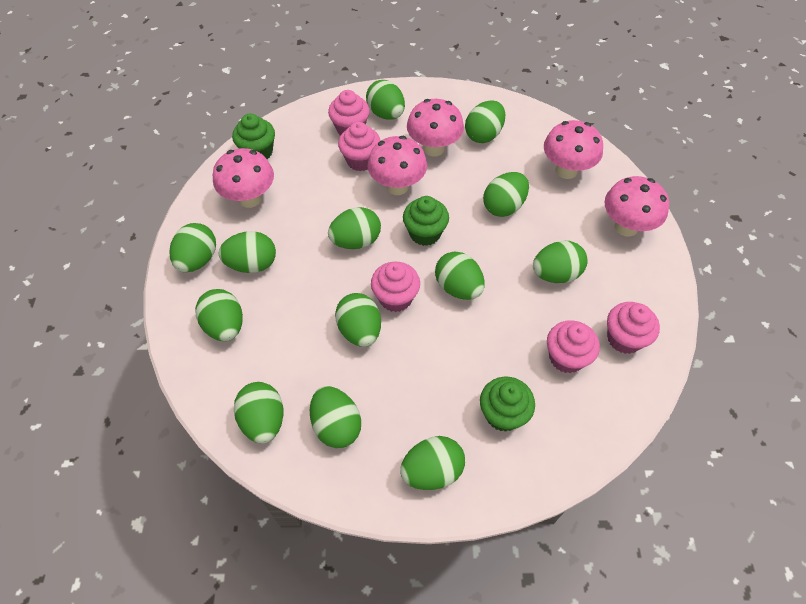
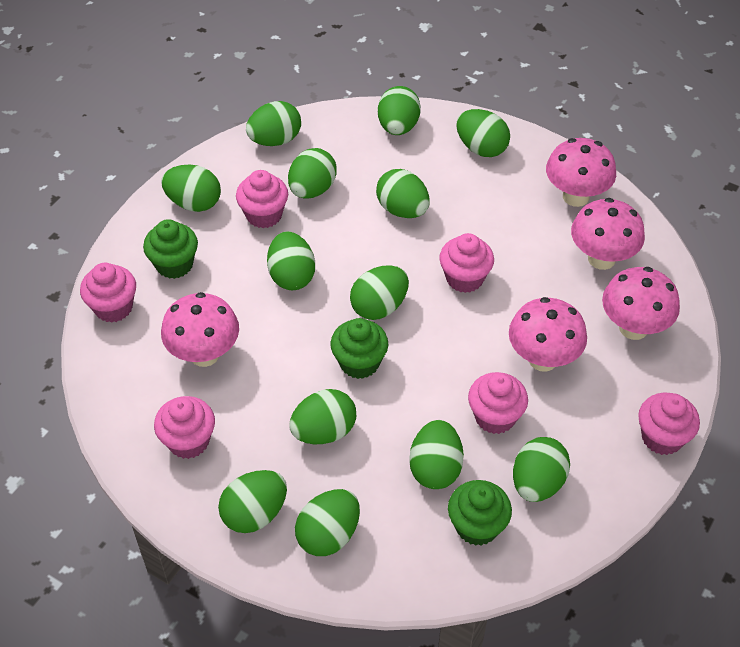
pink cupcake: [328,90,370,136] [338,122,381,171] [371,262,420,312] [547,320,600,373] [607,302,660,354] = 5 -> [80,263,136,323] [154,396,215,459] [236,170,288,228] [439,233,494,293] [468,372,528,434] [638,393,700,455] = 6

